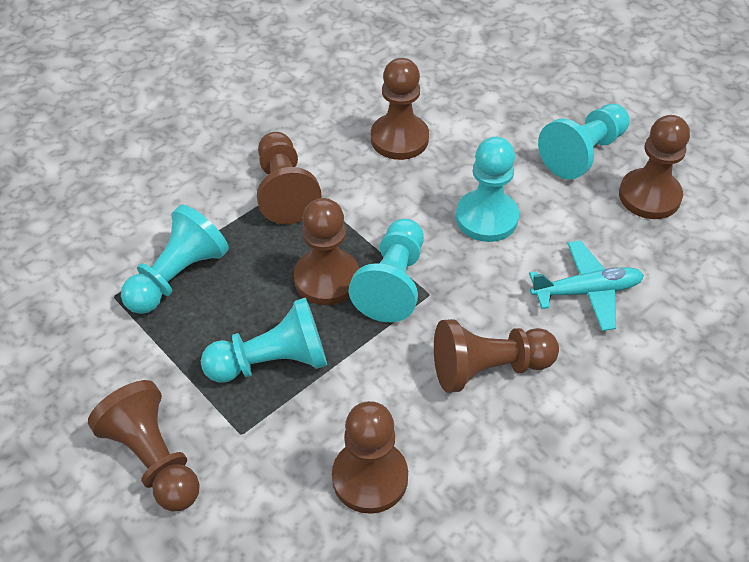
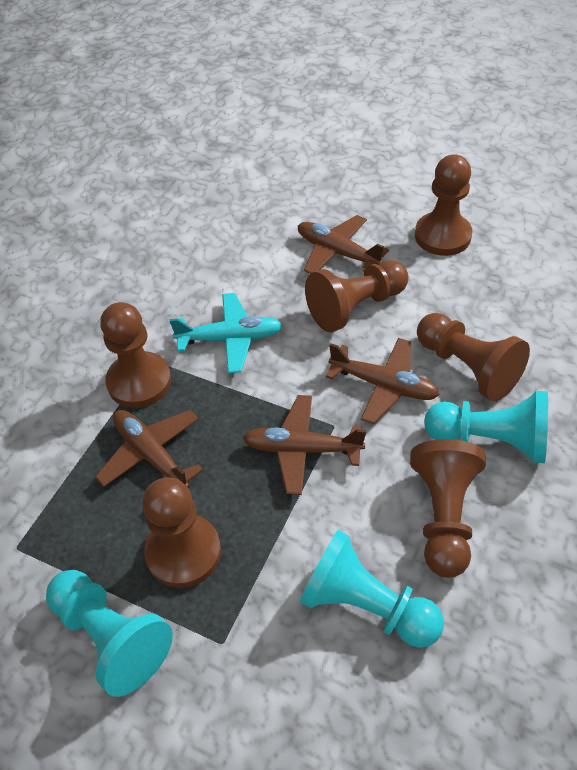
brown pawn: [88,380,200,512] [257,132,322,224] [294,198,359,305] [332,401,408,514] [371,58,429,160] [434,319,559,393] [619,115,690,219] = 7 -> [100,302,171,408] [142,477,221,588] [305,260,409,332] [410,439,486,578] [415,154,472,256] [417,313,530,402] = 6
brown plane: none = 0 -> [95,410,203,488] [243,395,366,495] [298,215,389,274] [325,338,440,424] = 4
turquoise pawn: [121,205,229,314] [201,297,327,383] [349,219,424,322] [456,137,519,242] [538,104,630,180] = 5 -> [46,570,173,697] [300,530,444,648] [424,391,548,463] = 3

